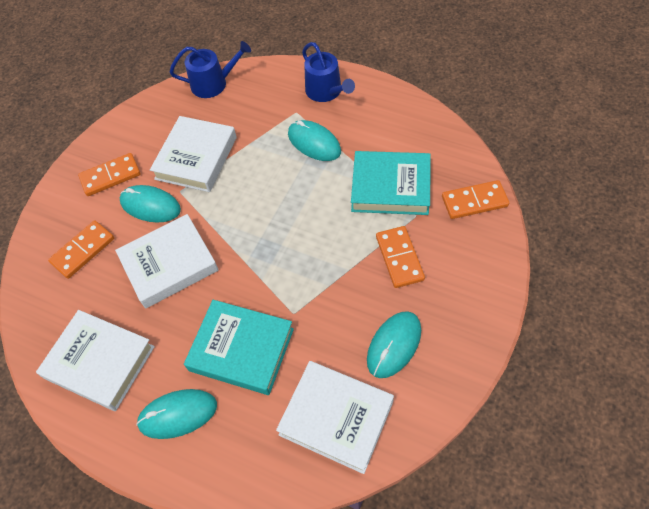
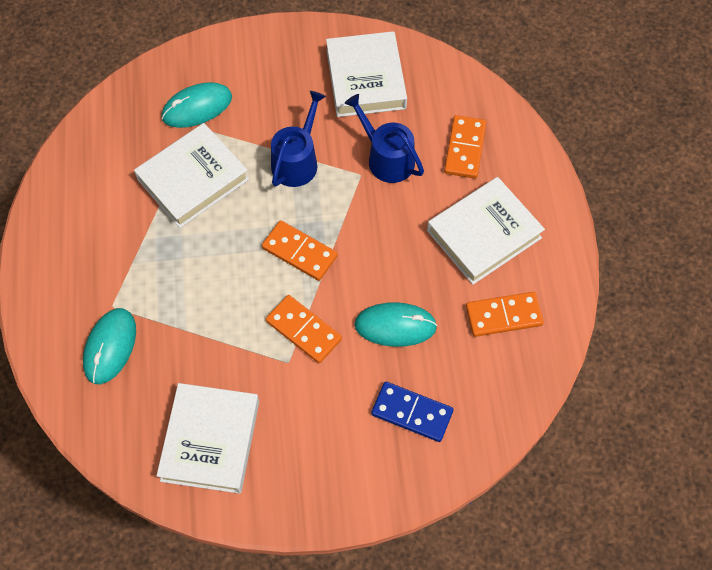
blue domino: none = 0 -> [371,382,453,442] = 1
turquoise book: [184,300,294,395] [351,151,431,215] = 2 -> none = 0
turquoise mouse: [120,185,181,223] [136,389,217,439] [288,120,341,161] [367,311,421,378] = 4 -> [83,308,136,384] [162,82,232,128] [354,302,437,347] = 3

